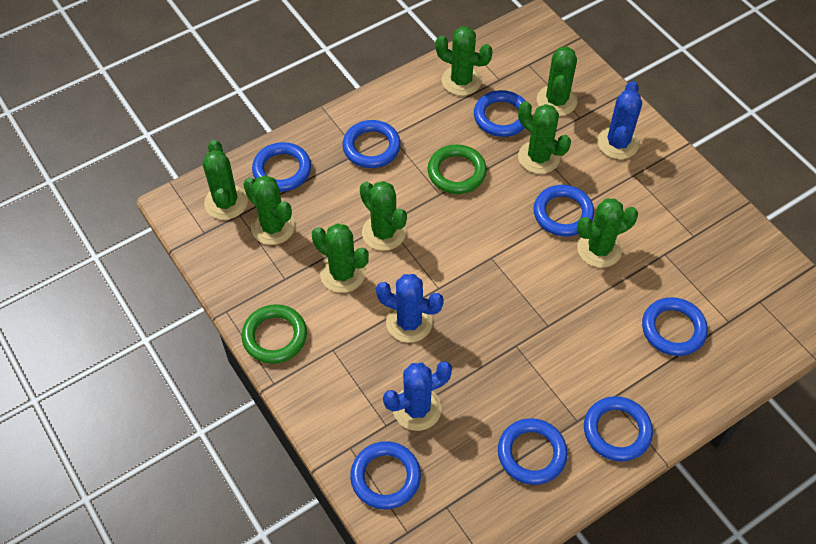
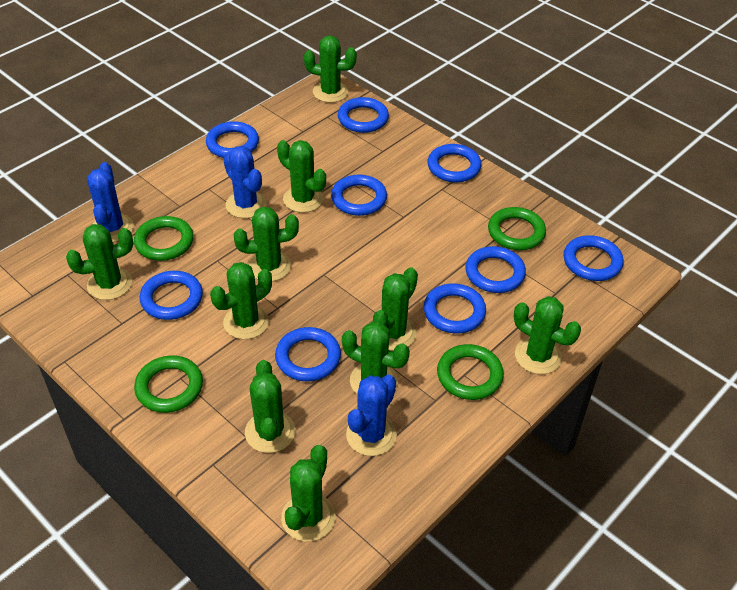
blue ring: [252,142,311,192] [343,120,401,168] [350,441,421,509] [474,90,525,137] [498,418,568,485] [533,185,594,237] [584,396,653,461] [642,297,708,356] = 8 -> [140,271,203,320] [206,121,259,158] [275,327,341,381] [331,175,387,216] [338,97,389,133] [424,284,486,333] [428,144,482,183] [465,246,526,293] [563,235,624,281] = 9
green cactus: [203,140,248,220] [243,175,295,245] [312,223,369,293] [360,181,407,251] [435,26,493,96] [518,101,571,174] [537,46,577,116] [577,198,638,268] = 8 -> [66,224,133,300] [210,262,272,339] [233,207,299,282] [245,360,295,453] [277,140,326,213] [281,445,336,542] [304,36,357,103] [342,321,410,394] [373,267,418,351] [514,296,581,374] = 10
green ring: [242,304,307,364] [428,144,487,194] = 2 -> [134,216,194,261] [134,355,203,413] [437,344,504,400] [488,207,546,250] = 4

